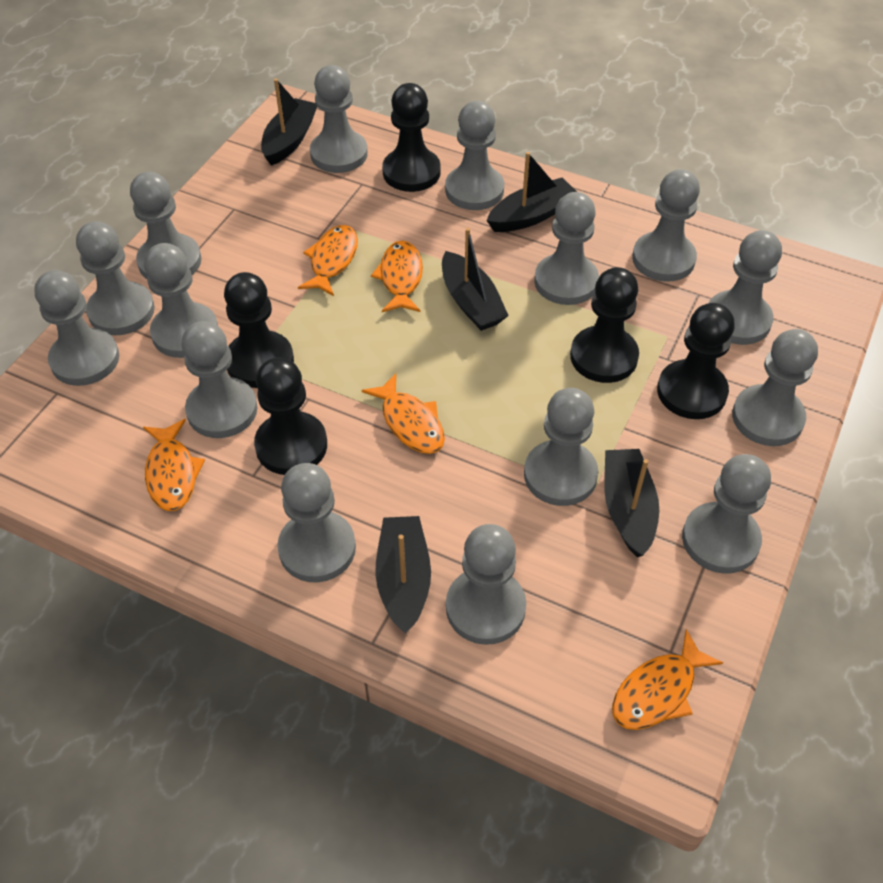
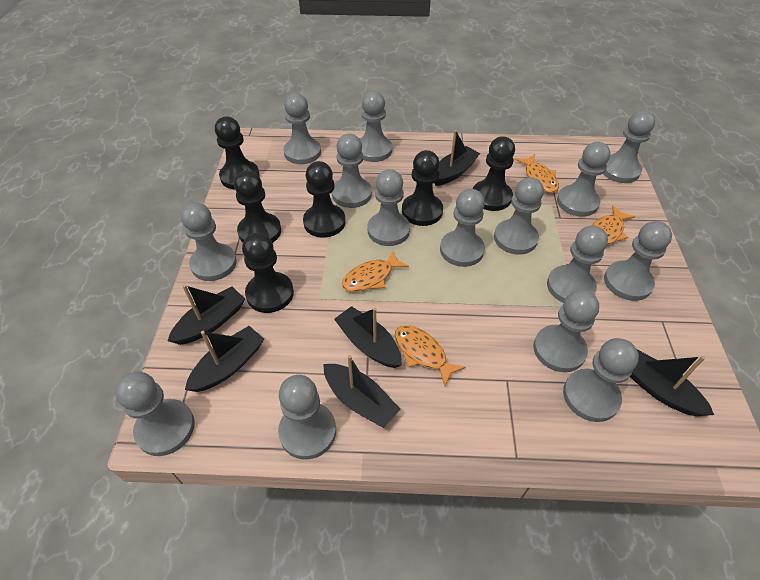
black boat: [261,79,317,166] [375,516,431,634] [442,228,509,331] [487,152,577,232] [604,449,659,557] = 5 -> [168,285,245,345] [185,326,264,392] [323,355,400,428] [334,306,402,368] [435,130,480,186] [630,350,714,416] = 6
black pawn: [224,272,294,388] [254,357,327,475] [382,83,441,192] [570,267,639,383] [657,303,735,419] = 5 -> [215,117,260,189] [234,170,281,243] [242,233,294,313] [303,161,346,238] [402,150,443,226] [473,136,515,211] = 6
orange fish: [143,419,205,511] [298,225,358,296] [362,373,445,454] [371,241,423,312] [612,629,723,730] = 5 -> [342,251,409,292] [395,325,466,386] [515,154,559,193] [592,205,635,245] = 4

